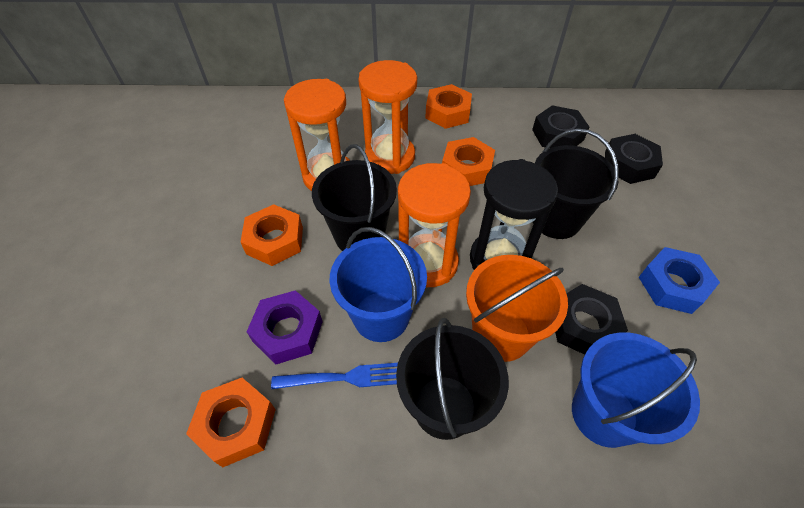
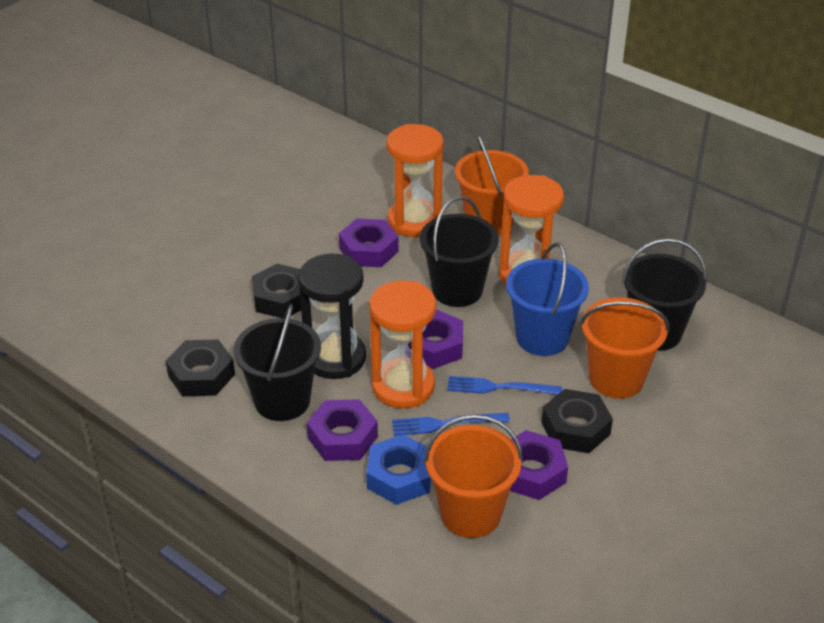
blue bucket: [330,227,427,342] [572,333,700,448] = 2 -> [506,243,589,356] = 1
blue fork: [271,363,398,389] = 1 -> [392,413,510,436] [447,376,562,395] = 2
orange bucket: [466,255,568,362] = 1 -> [424,414,523,538] [455,135,529,236] [580,297,669,398] = 3
orange nut: [186,378,276,467] [241,204,303,266] [425,84,472,129] [442,137,495,186] = 4 -> none = 0
purple nut: [247,290,323,364] = 1 -> [307,399,378,461] [339,218,399,267] [408,309,463,369] [510,430,568,500] = 4

